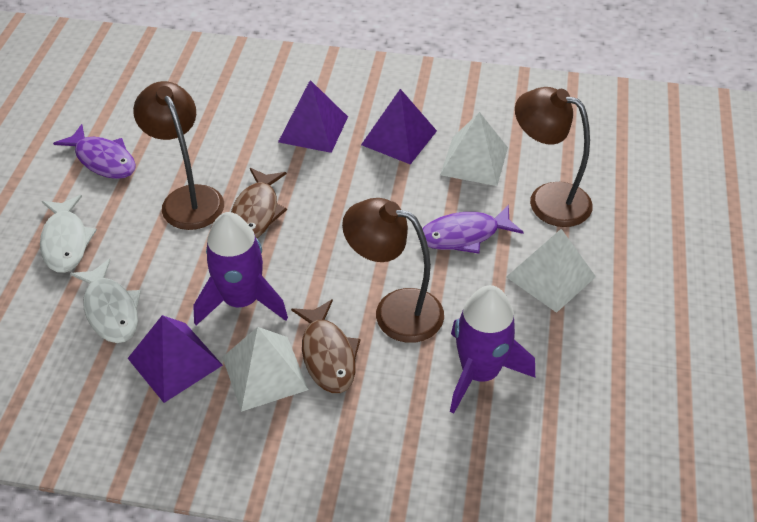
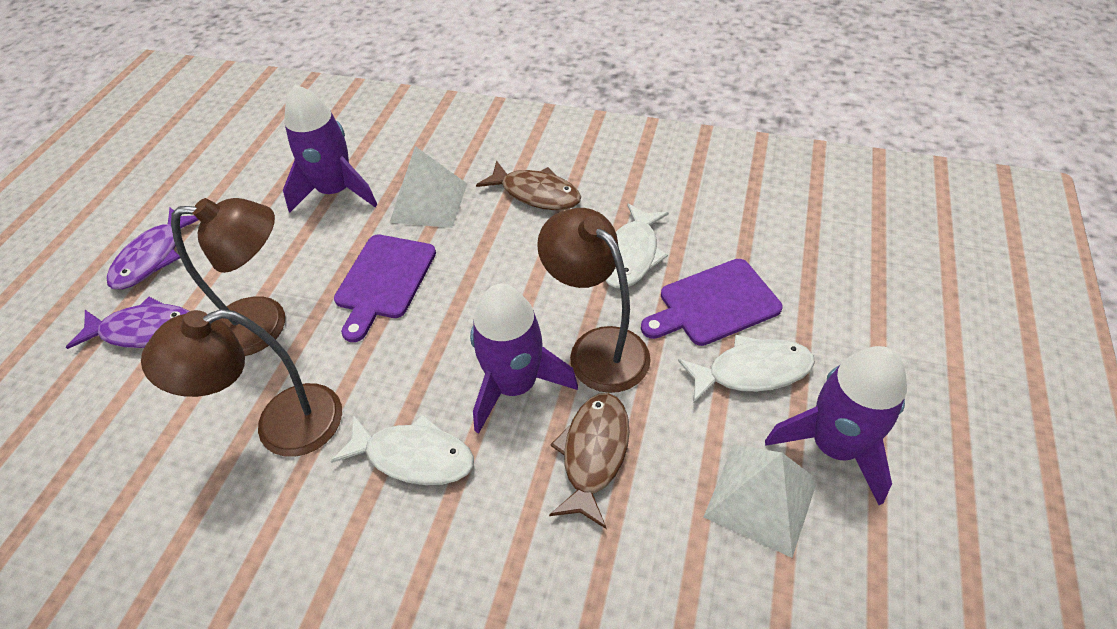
purple cutting board: none = 0 -> [334,235,436,342] [641,259,783,346] = 2
purple pyramid: [128,315,223,403] [278,80,348,153] [361,89,437,164] = 3 -> none = 0
purple rocket: [193,212,288,325] [450,285,535,414] = 2 -> [283,85,378,213] [470,284,578,434] [765,346,907,505] = 3
white fish: [40,195,97,273] [70,259,141,343] = 2 -> [331,414,474,485] [605,203,669,288] [678,335,815,404] = 3
white pyramid: [222,327,309,412] [440,112,508,186] [506,229,596,313] = 3 -> [389,146,467,228] [704,444,818,558] = 2

